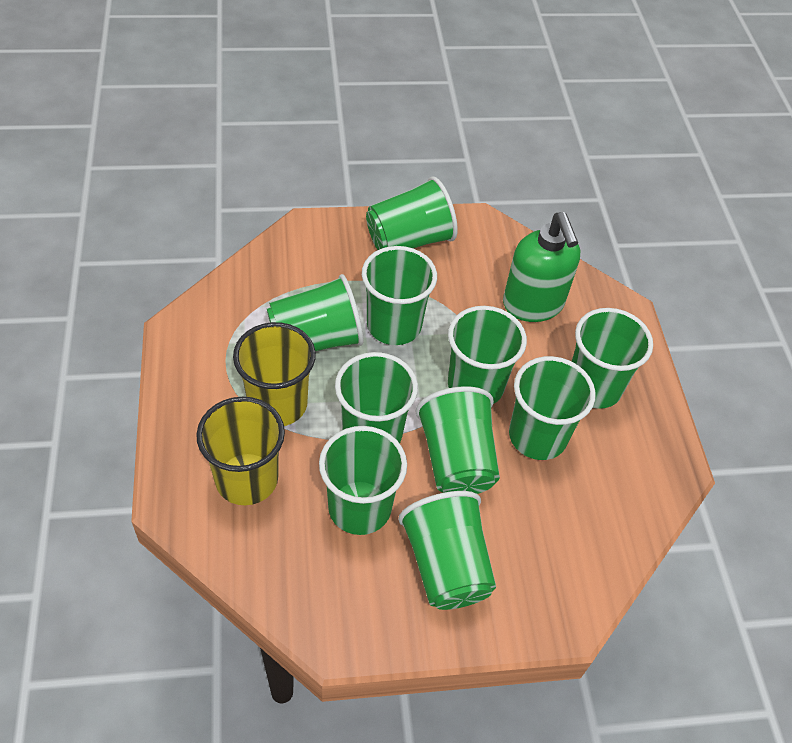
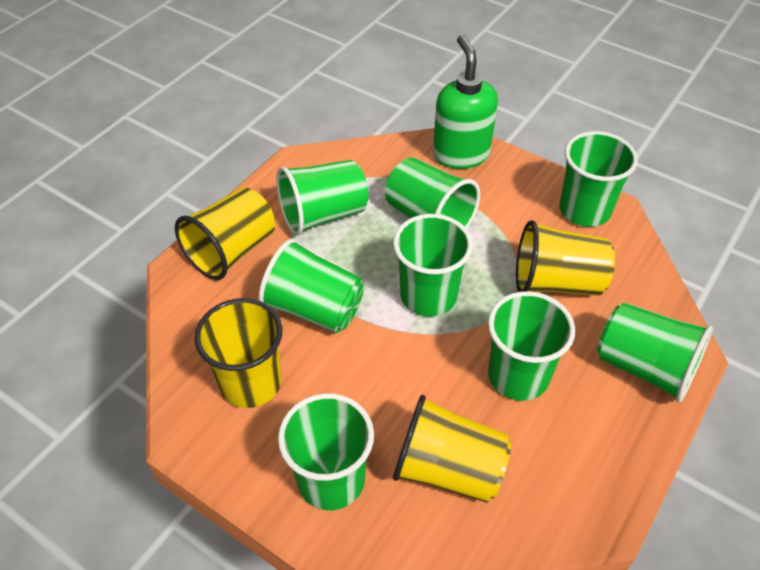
green cup: [267,274,363,351] [319,426,407,535] [335,352,418,443] [362,246,437,345] [366,176,458,250] [398,491,496,610] [415,386,500,494] [448,306,527,404] [509,356,596,460] [572,308,653,409] = 10 -> [258,239,364,333] [276,160,368,236] [278,393,374,510] [385,157,480,229] [393,214,473,317] [488,291,575,401] [559,131,638,227] [598,302,713,402] = 8
yellow cup: [196,397,285,505] [233,322,316,426] = 2 -> [175,187,275,280] [195,298,282,408] [393,395,512,503] [516,220,615,296] = 4

